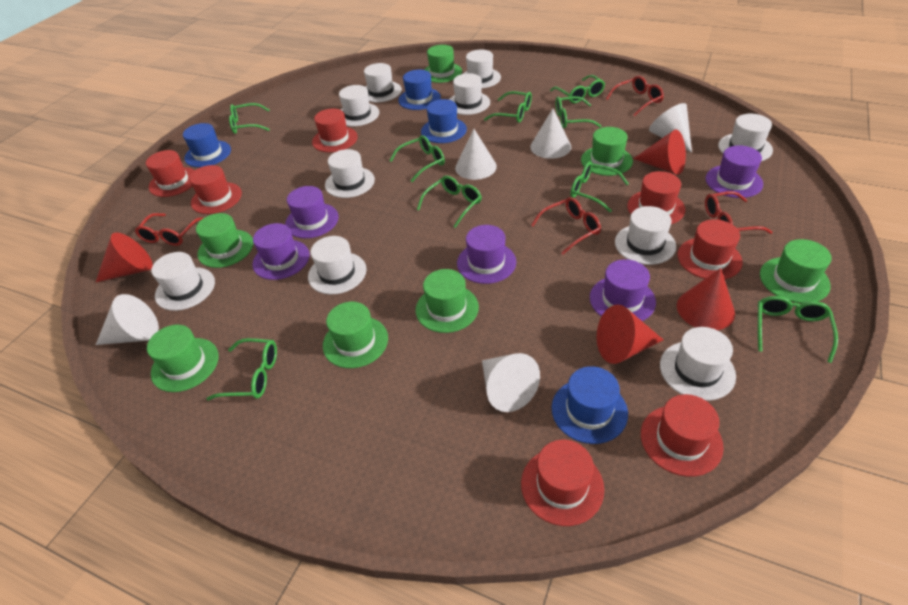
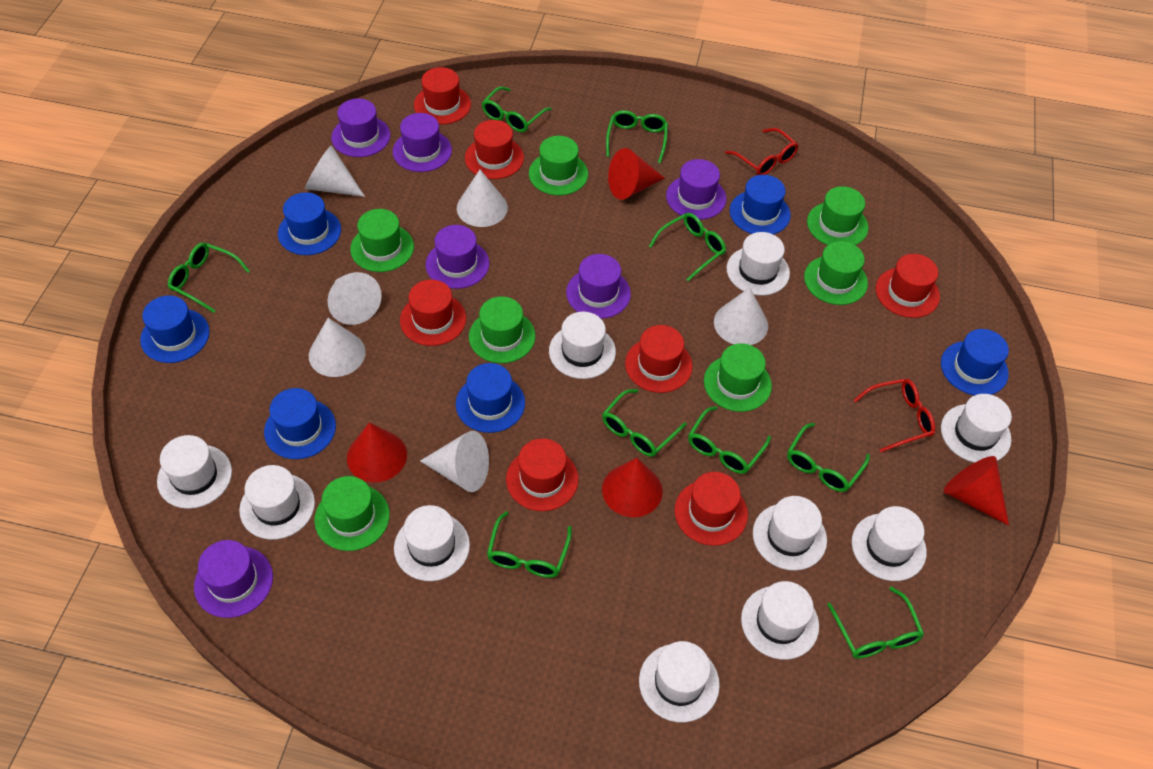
blue hat: [183,123,231,167] [398,70,441,110] [421,99,467,143] [552,366,628,444] = 4 -> [140,295,210,363] [264,388,336,459] [278,192,341,255] [456,363,525,433] [730,175,791,234] [941,329,1009,395] = 6
purple hat: [252,223,310,280] [285,186,339,238] [457,225,516,284] [590,259,656,321] [705,145,763,198] = 5 -> [194,540,273,618] [331,99,390,157] [393,113,452,172] [426,225,489,289] [566,254,631,319] [666,159,727,220] = 6
red glasses: [135,213,203,246] [531,197,601,255] [606,76,664,117] [705,191,772,234] = 4 -> [725,128,799,175] [853,379,935,452] = 2
white cone: [96,294,159,345] [455,129,497,180] [482,353,540,412] [530,109,571,159] [649,103,692,152] = 5 -> [305,145,365,197] [309,318,366,377] [328,272,382,325] [420,431,489,492] [457,170,508,227] [714,287,768,345] = 6

